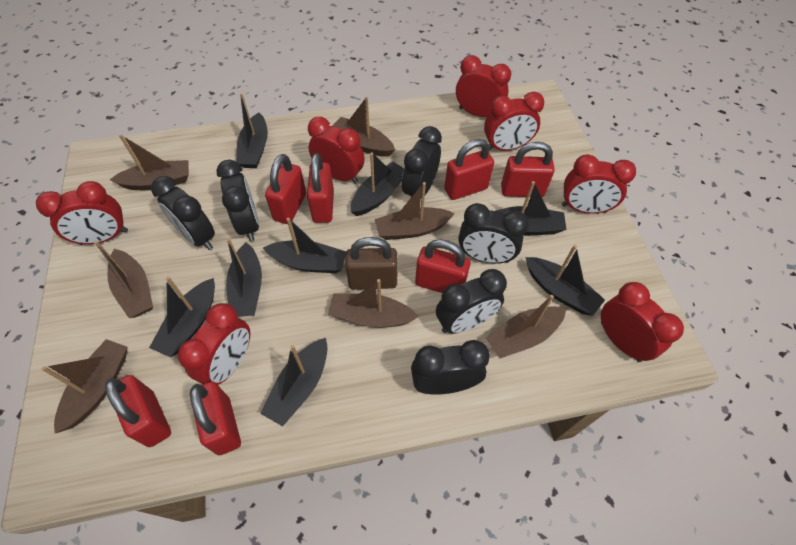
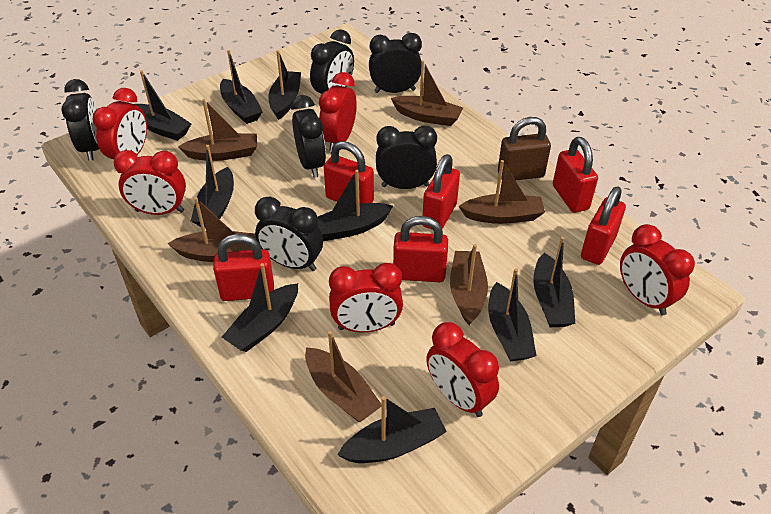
black boat: [149,277,215,357] [226,238,262,317] [236,93,268,168] [260,338,328,427] [263,218,346,273] [351,152,404,216] [496,181,566,235] [525,245,605,316] = 8 -> [135,70,191,141] [191,145,234,227] [220,50,263,124] [222,263,298,352] [268,50,301,120] [318,170,393,241] [337,396,447,463] [488,268,536,362] [533,237,575,327] = 9
brown boat: [42,339,128,433] [94,241,153,318] [110,135,189,190] [328,279,419,327] [332,97,395,157] [375,182,455,240] [486,295,566,358] = 7 -> [167,197,257,262] [178,99,257,161] [305,331,381,422] [391,60,463,126] [450,244,488,325] [459,160,545,224] = 6
red clock: [36,181,128,245] [178,303,250,385] [308,117,365,184] [456,55,511,117] [484,92,544,151] [562,154,636,214] [601,282,684,362] = 7 -> [93,88,147,159] [113,150,186,215] [319,72,357,152] [329,263,403,332] [426,322,499,417] [620,224,695,315] = 6
red padlock: [105,375,171,447] [190,381,241,455] [265,154,306,224] [307,153,334,223] [415,239,471,293] [444,139,494,200] [501,142,555,197] = 7 -> [213,234,274,301] [324,141,374,204] [393,216,448,282] [423,154,460,230] [553,137,598,213] [581,186,626,265] = 6

